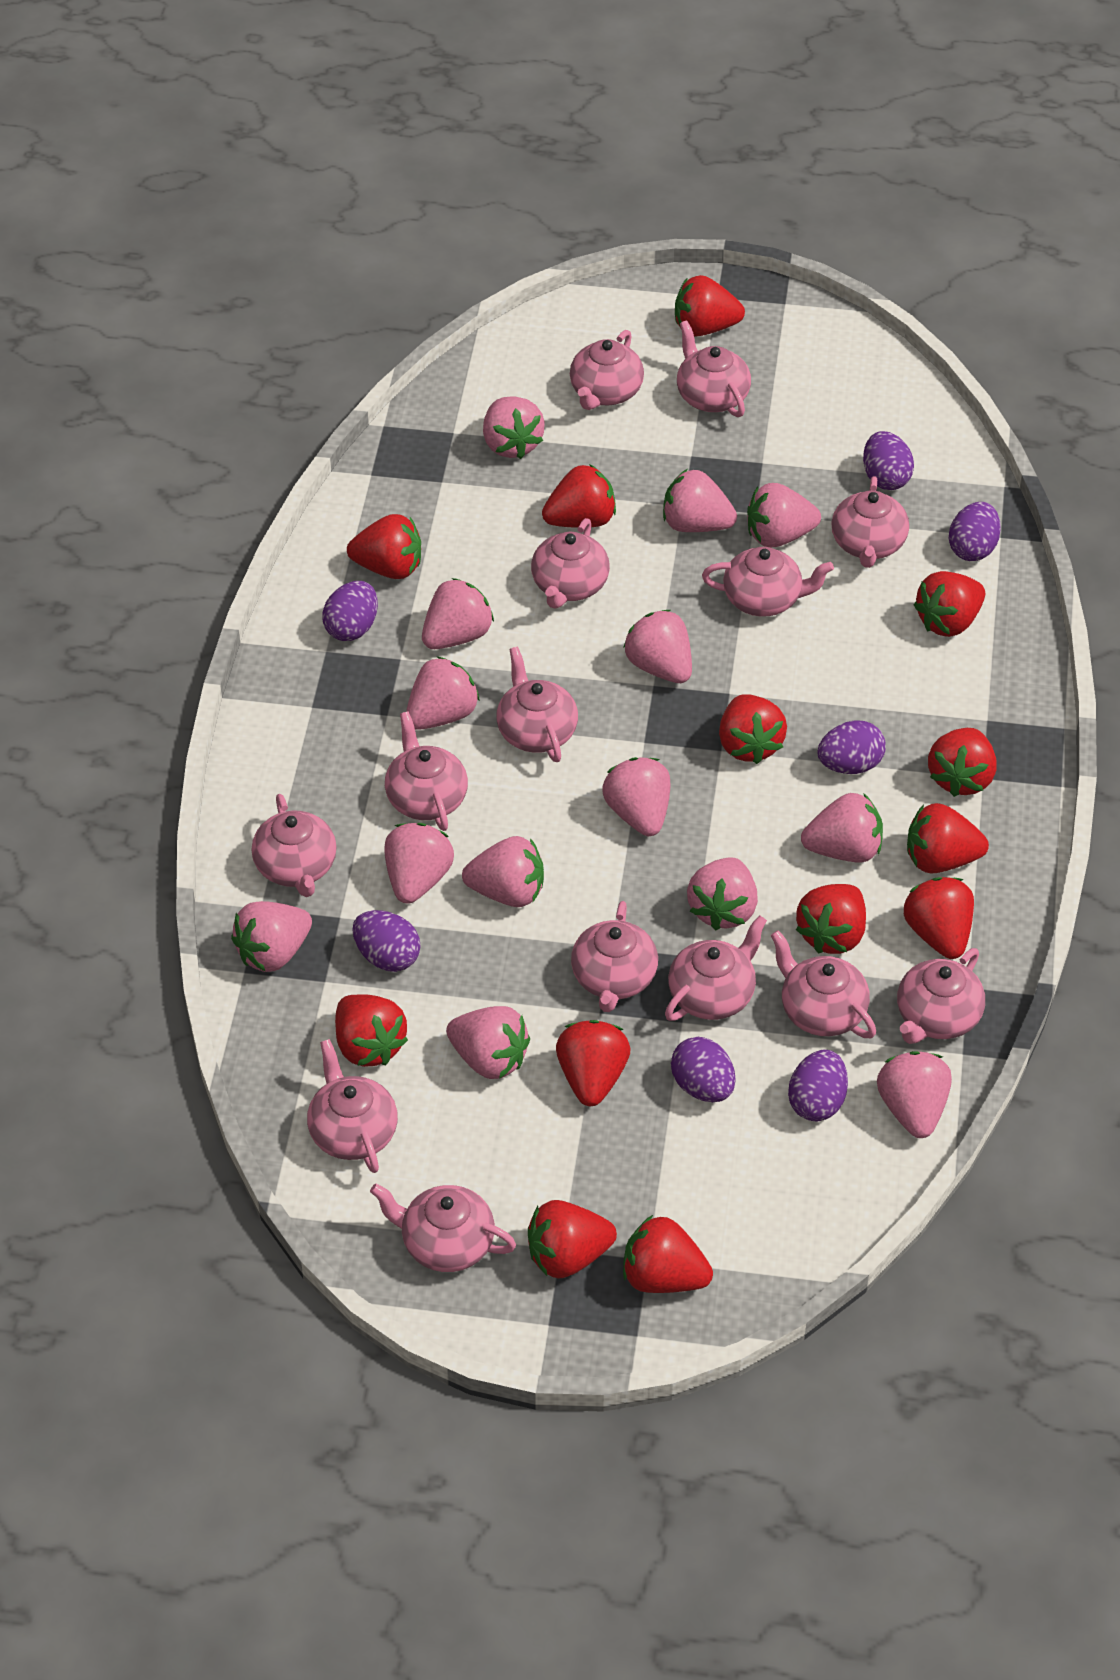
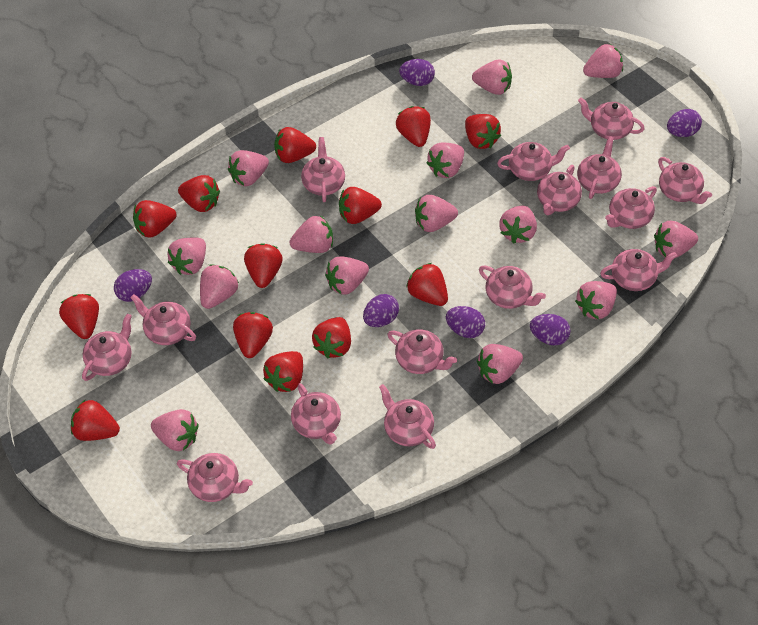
pink teapot: [252,794,337,897] [307,1039,398,1173] [370,1184,516,1272] [385,712,468,831] [497,647,578,762] [531,518,610,608] [570,330,644,410] [571,901,658,1012] [665,915,767,1021] [677,320,751,417] [702,547,834,616] [771,930,876,1038] [831,476,909,568] [897,948,985,1044] = 14 -> [82,314,132,381] [130,294,196,345] [177,453,253,502] [291,383,341,445] [301,137,345,202] [379,384,436,449] [387,329,457,374] [479,266,546,309] [497,142,570,181] [537,165,582,215] [577,136,622,199] [578,98,645,140] [600,249,677,291] [605,186,657,229] [658,157,712,204] = 15
purple egg: [322,581,378,641] [352,910,421,972] [671,1037,735,1102] [788,1050,848,1121] [817,720,886,774] [863,431,914,490] [949,502,1001,561] = 7 -> [114,269,152,302] [363,294,399,327] [399,59,435,86] [446,306,485,338] [530,314,571,346] [667,109,702,137] = 6

